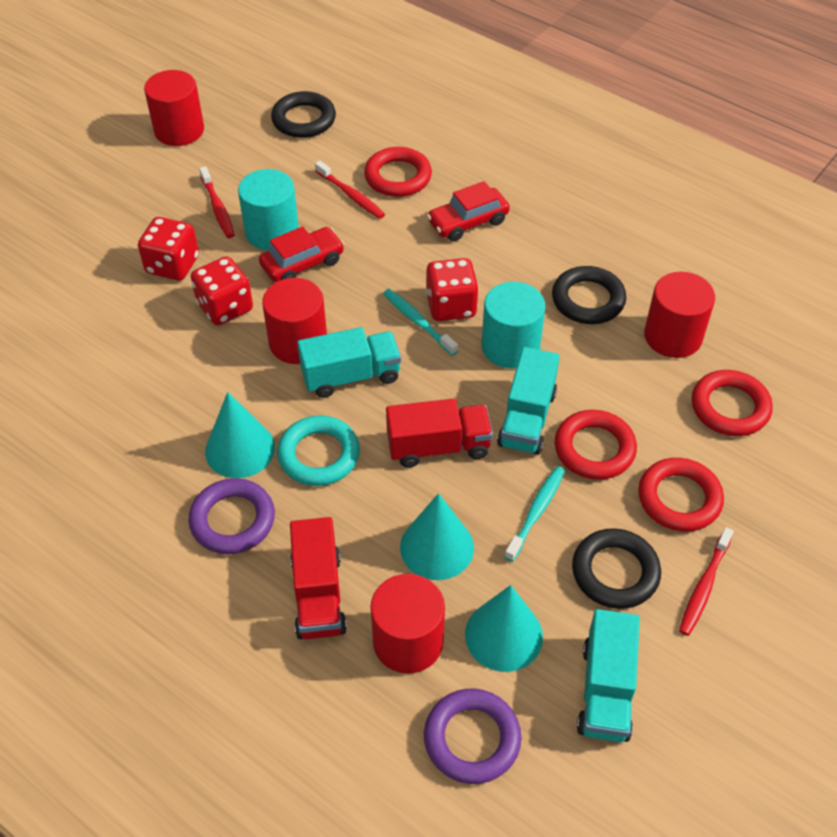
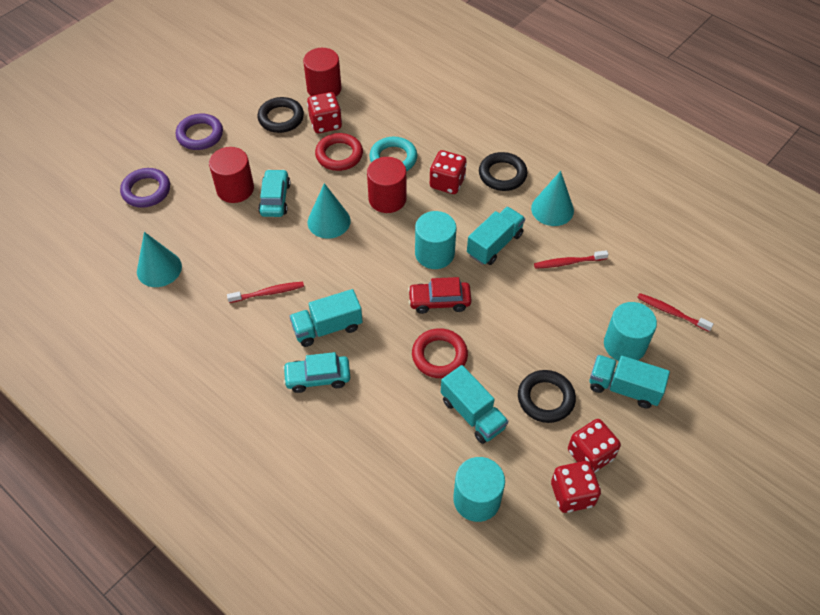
red car: [259,226,344,282] [427,181,510,241] = 2 -> [408,277,472,314] = 1
red cylinder: [144,70,204,146] [262,278,327,364] [370,574,445,674] [644,272,715,358] = 4 -> [209,147,254,203] [303,48,342,96] [367,157,407,213] = 3
red dice: [138,217,199,281] [191,256,253,325] [426,258,479,321] = 3 -> [307,92,342,133] [430,150,467,194] [551,461,601,513] [568,419,621,473] = 4
red ring: [364,147,432,197] [555,410,637,480] [638,458,724,532] [692,370,773,436] = 4 -> [315,133,363,171] [412,328,468,378] = 2
red truck: [290,517,347,639] [386,398,493,468] = 2 -> none = 0
turquoise car: none = 0 -> [258,169,290,217] [283,352,350,393] = 2
turquoise cylinder: [238,169,299,250] [482,282,545,368] = 2 -> [415,211,456,269] [453,457,505,522] [604,302,657,361] = 3
turquoise toothbrush: [383,289,458,356] [504,466,565,562] = 2 -> none = 0
turquoise truck: [297,327,401,398] [497,347,560,455] [577,609,640,742] = 3 -> [289,289,363,347] [441,365,508,444] [467,206,525,265] [590,355,670,408] = 4

